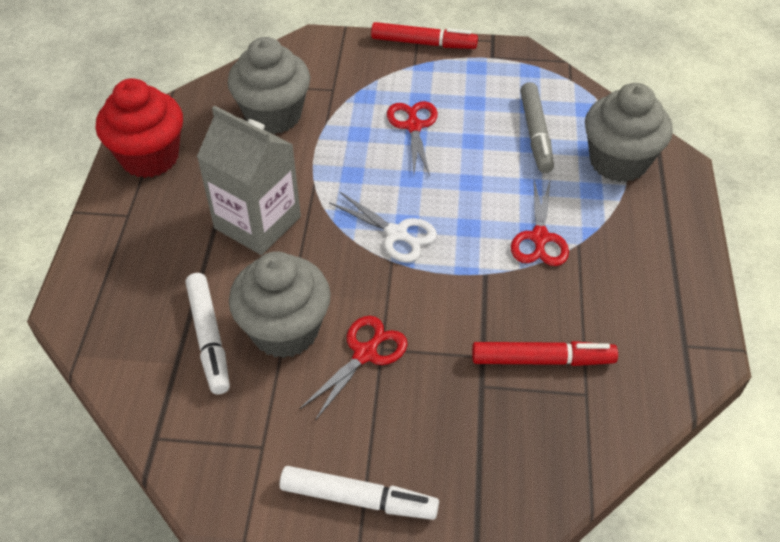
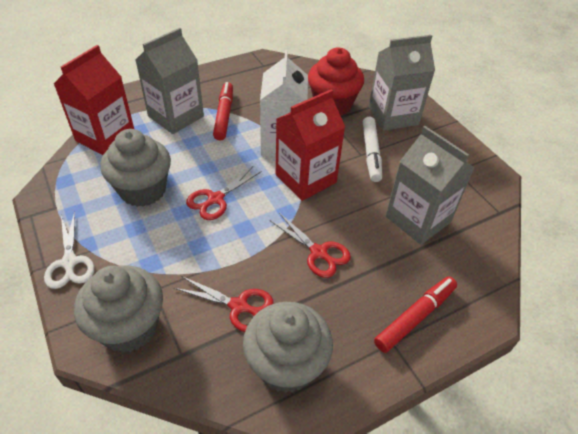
grey carton: [197,106,301,255] = 1 -> [136,28,204,134] [369,35,435,131] [386,126,475,245] = 3
grey marker: [520,82,554,173] = 1 -> none = 0
red carton: none = 0 -> [54,45,134,155] [276,89,345,201] = 2
white carton: none = 0 -> [260,50,308,157] = 1
white marker: [186,273,230,395] [279,466,439,520] = 2 -> [363,117,382,182] = 1

